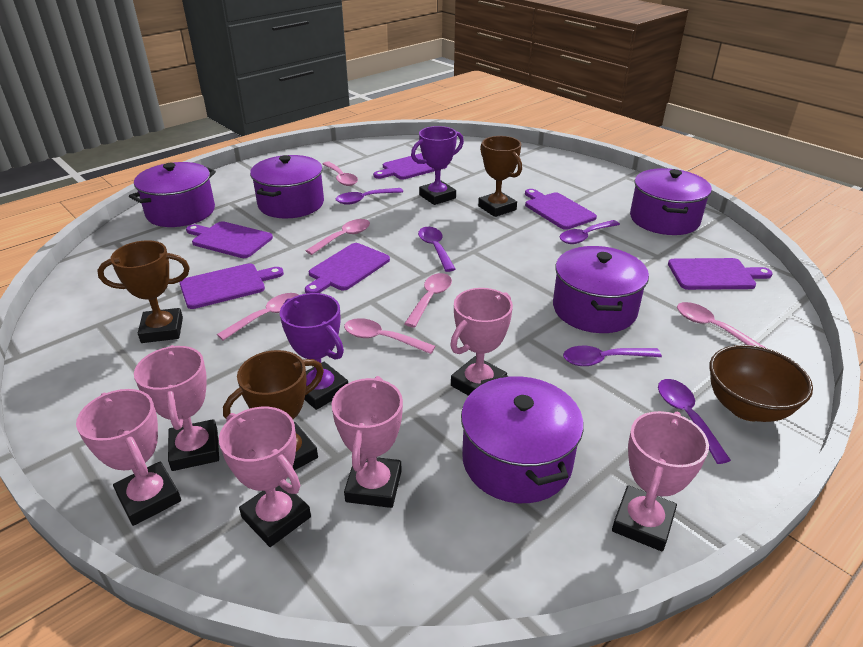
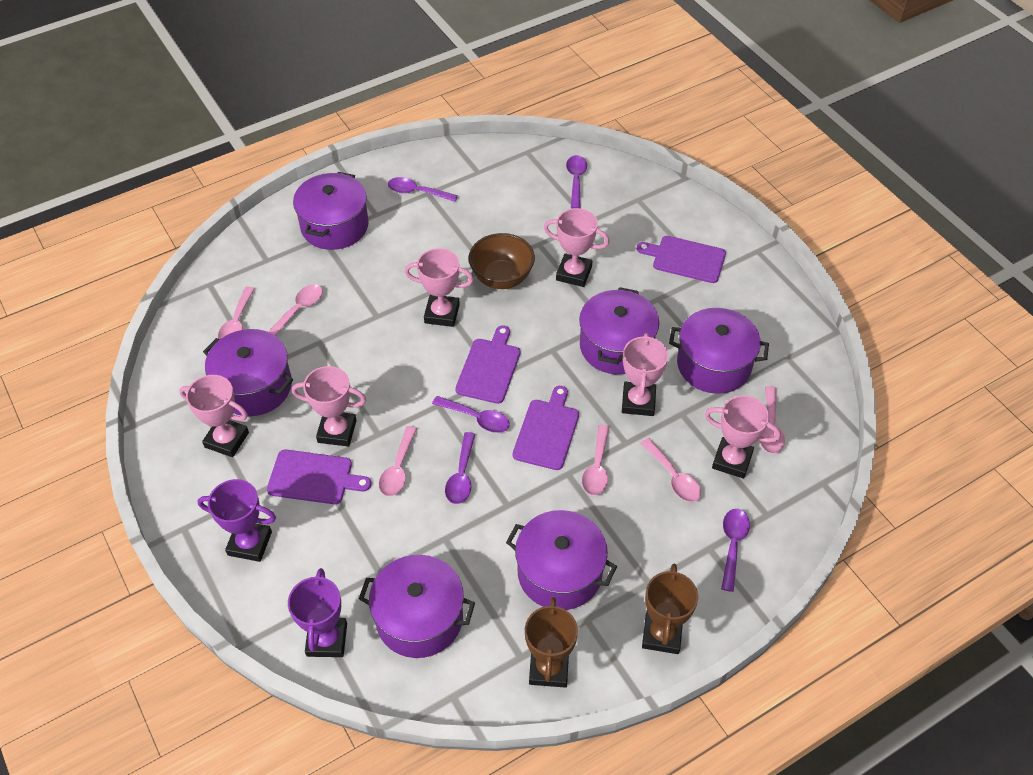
brown trophy: [97,240,190,343] [223,350,324,470] [478,136,522,217] = 3 -> [525,597,578,688] [642,564,698,654] = 2
purple cutting board: [180,263,284,309] [186,221,273,258] [305,243,390,294] [373,153,447,180] [525,189,597,230] [668,258,773,290] = 6 -> [267,450,371,504] [455,325,520,404] [513,386,579,470] [637,236,726,283] = 4
purple pot: [129,162,216,227] [250,155,324,218] [461,375,584,503] [553,246,649,333] [630,168,712,235] = 5 -> [203,329,293,416] [293,172,369,250] [359,555,475,658] [506,510,617,610] [579,287,659,374] [669,308,769,394] = 6

